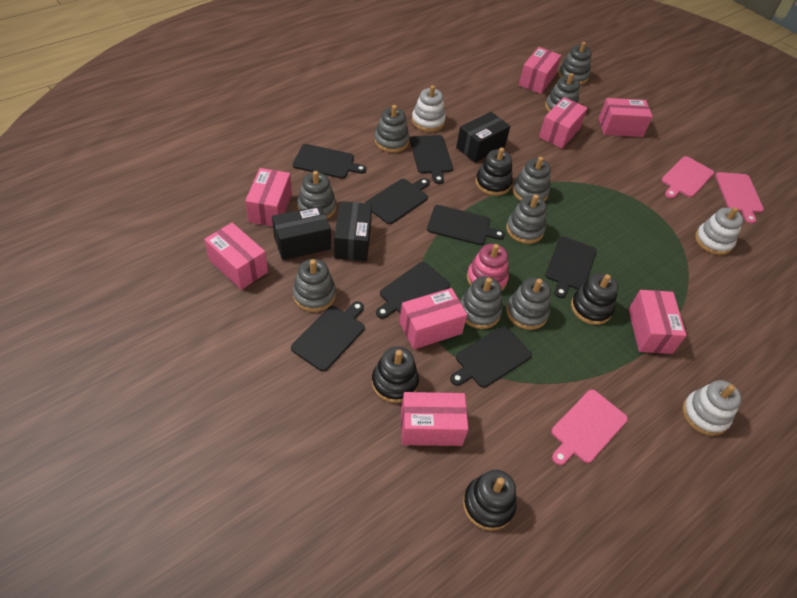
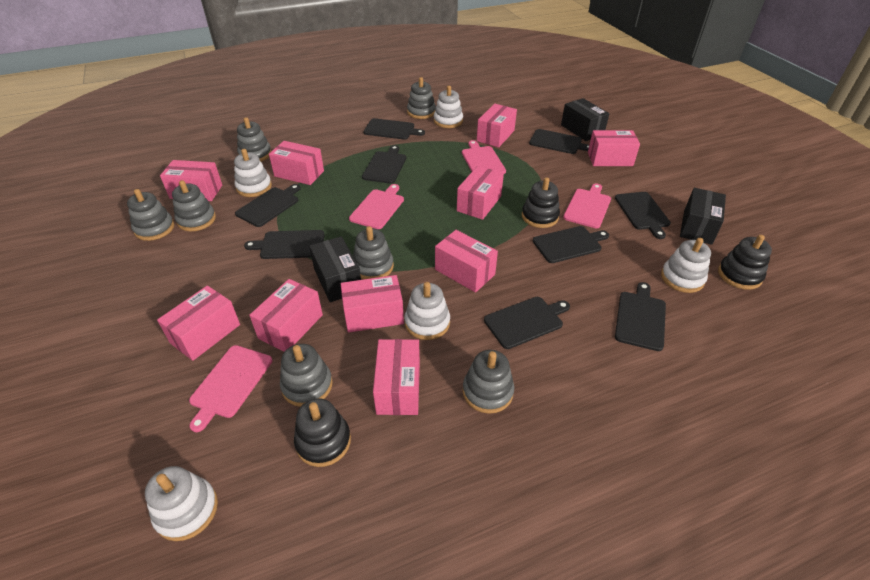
black cutting board: [291,301,365,372] [293,144,366,179] [365,178,430,224] [376,262,450,319] [410,135,453,184] [427,205,505,245] [450,326,532,388] [545,237,597,298] = 8 -> [235,184,301,227] [244,230,325,259] [362,145,406,184] [363,118,425,140] [484,297,570,349] [529,129,589,154] [533,226,609,263] [615,192,671,239] [615,282,666,351] = 9
black stacking toy: [372,346,419,403] [463,470,517,531] [475,147,513,196] [571,273,618,325] = 4 -> [294,398,351,467] [522,177,560,228] [718,235,772,290] = 3
grey stacking toy: [293,259,336,312] [297,171,336,219] [374,105,409,153] [460,276,502,329] [506,194,546,244] [506,277,551,330] [512,157,551,202] [545,73,580,112] [558,42,592,85] = 9 -> [127,189,174,241] [172,180,216,231] [237,117,272,162] [280,344,333,407] [353,226,394,279] [407,77,436,119] [463,350,514,414] = 7
pink box: [204,223,268,290] [245,168,292,227] [399,288,467,349] [401,392,468,446] [519,47,561,94] [539,97,588,149] [599,98,653,137] [628,290,687,354] = 8 -> [157,286,240,361] [160,160,222,201] [249,279,323,352] [269,141,324,185] [341,275,404,333] [373,339,420,415] [435,230,498,293] [457,166,504,220] [477,104,517,147] [588,130,640,166] = 10
pink cutting board: [551,390,628,465] [661,156,714,199] [715,172,764,224] = 3 -> [189,345,272,432] [349,184,404,229] [462,140,506,174] [563,184,611,228] = 4
pink stacking toy: [467,244,509,291] = 1 -> none = 0
white stacking toy: [412,85,446,132] [682,380,742,436] [695,207,743,255] = 3 -> [145,466,218,541] [234,149,272,197] [404,282,450,340] [434,86,463,128] [661,238,711,293] = 5

